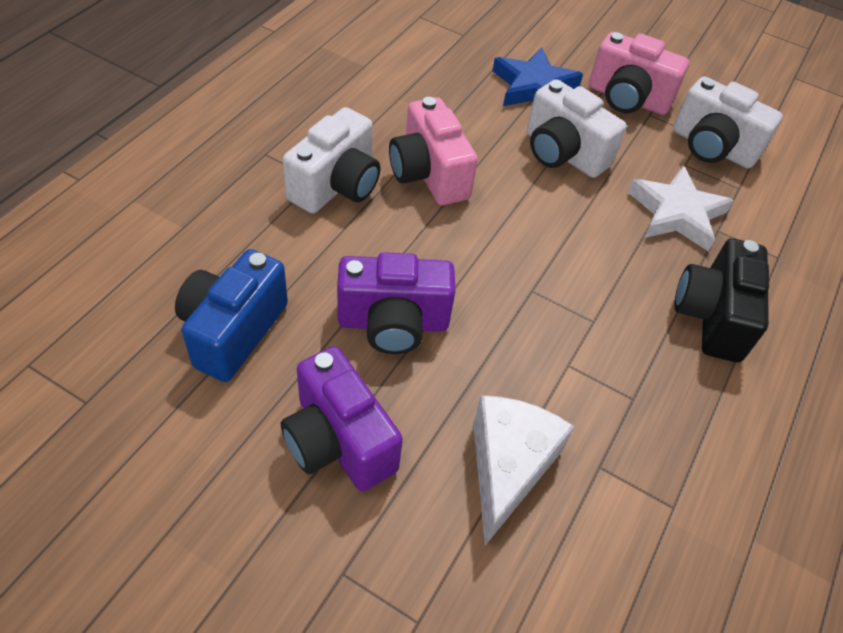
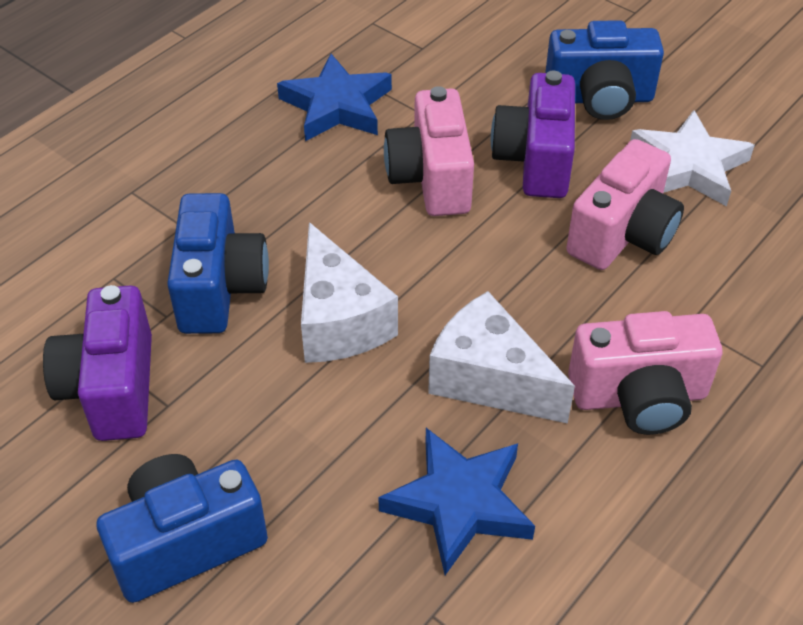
black camera: [674,238,769,363] = 1 -> none = 0
blue camera: [175,249,288,382] = 1 -> [97,454,268,603] [167,193,269,334] [545,20,664,120] = 3
blue star: [492,47,583,106] = 1 -> [277,54,392,141] [378,428,535,575] = 2
pink camera: [389,97,478,205] [589,32,689,115] = 2 -> [384,86,474,216] [566,139,684,270] [568,311,722,435] = 3
white camera: [283,107,381,213] [527,79,626,178] [673,77,783,169] = 3 -> none = 0
white cheese: [473,395,574,546] = 1 -> [301,222,398,363] [428,291,575,424] = 2

